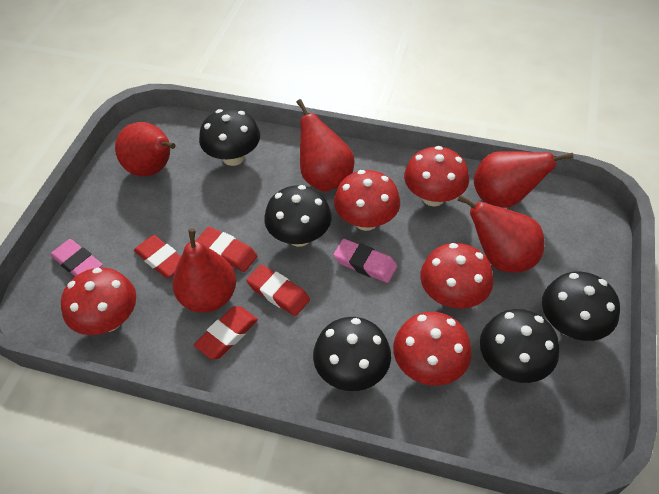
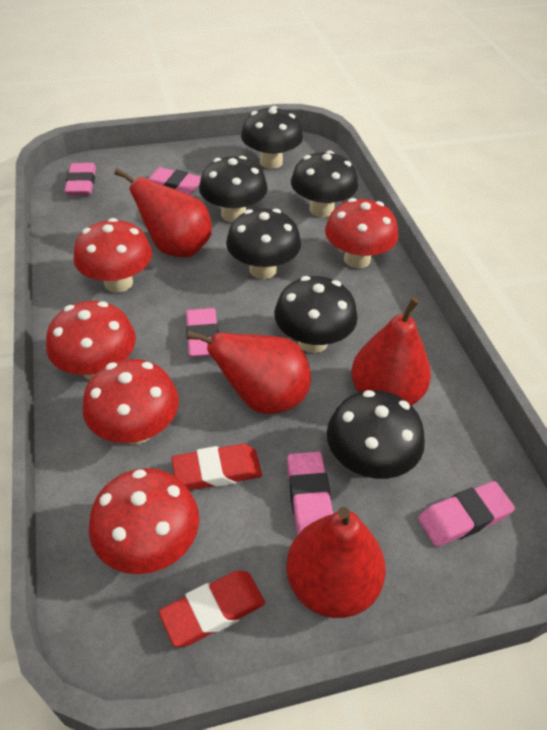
black mushroom: [199,109,260,166] [264,185,332,247] [313,317,391,391] [480,309,559,383] [542,272,620,341] = 5 -> [199,156,268,222] [226,208,301,279] [241,106,303,169] [274,276,358,353] [291,151,358,217] [327,390,425,479] = 6
pink eraser: [50,239,103,276] [333,239,397,283] = 2 -> [65,163,96,195] [148,167,201,195] [186,308,219,357] [287,452,333,535] [418,481,515,547] = 5
red eraser: [134,235,181,278] [194,306,258,359] [196,227,257,272] [246,264,310,316] = 4 -> [159,571,265,647] [171,444,262,490] = 2
red pear: [115,122,175,177] [172,228,236,313] [296,99,355,192] [457,195,545,273] [474,151,573,207] = 5 -> [114,168,212,257] [186,330,311,414] [286,507,386,618] [351,297,431,406] = 4

